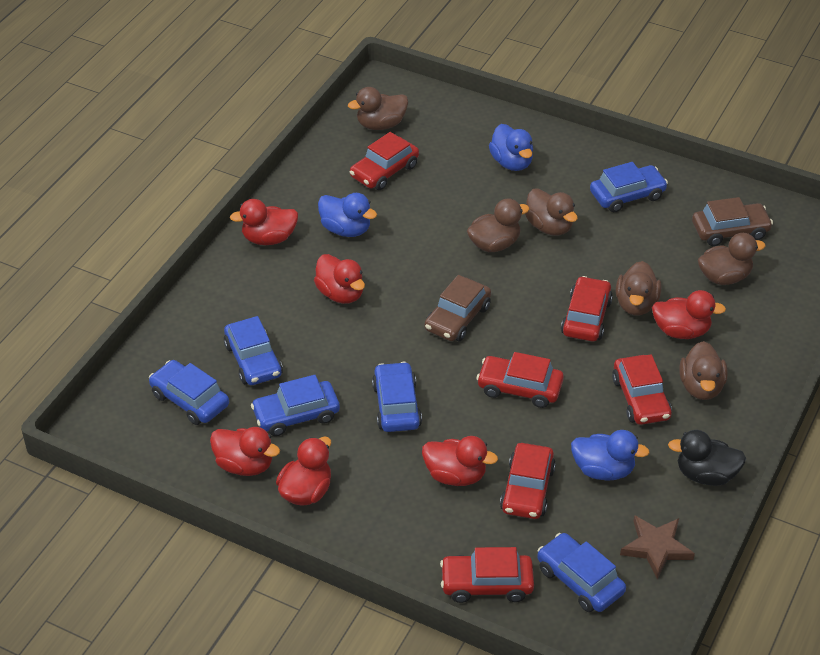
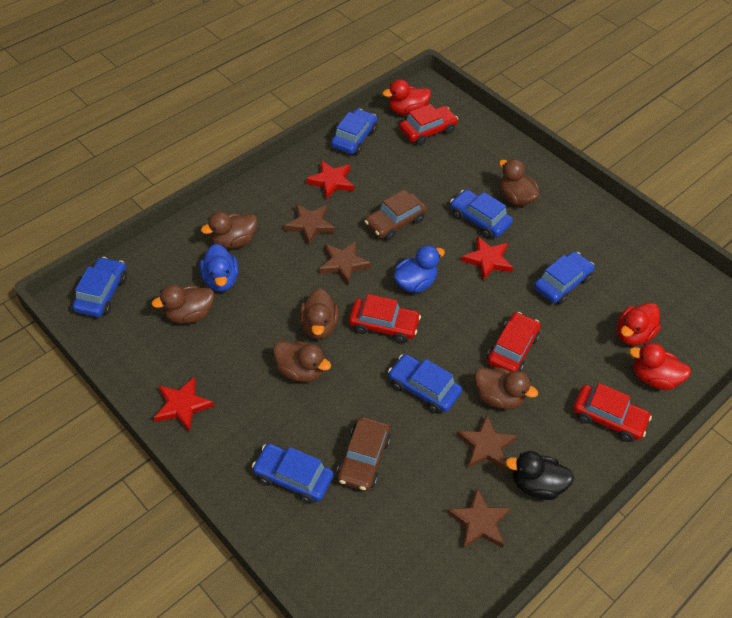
blue duck: [318,193,377,237] [489,124,533,171] [571,430,650,481] = 3 -> [200,244,239,292] [393,245,445,293] = 2
brown star: [620,515,695,579] = 1 -> [284,204,335,245] [319,241,371,285] [447,488,511,549] [456,415,517,471] = 4
red car: [350,132,419,190] [440,547,534,603] [476,352,564,408] [500,443,556,519] [561,276,613,342] [612,354,672,425] = 6 -> [349,294,421,343] [399,104,458,145] [487,312,541,372] [573,383,652,442] = 4
red duck: [210,427,280,476] [230,199,298,245] [276,437,331,506] [314,254,365,304] [422,436,498,486] [652,290,726,339] = 6 -> [382,79,431,115] [617,303,661,346] [629,342,691,390] = 3
red star: none = 0 -> [154,376,214,432] [306,160,354,200] [461,236,513,281] = 3

